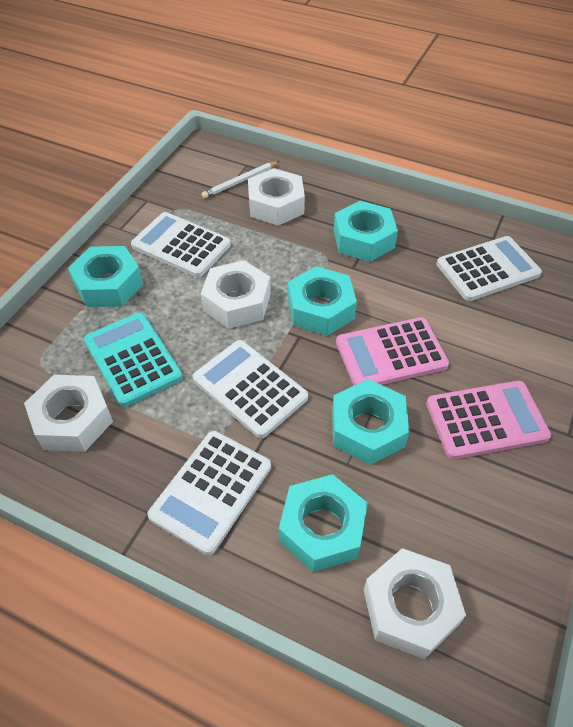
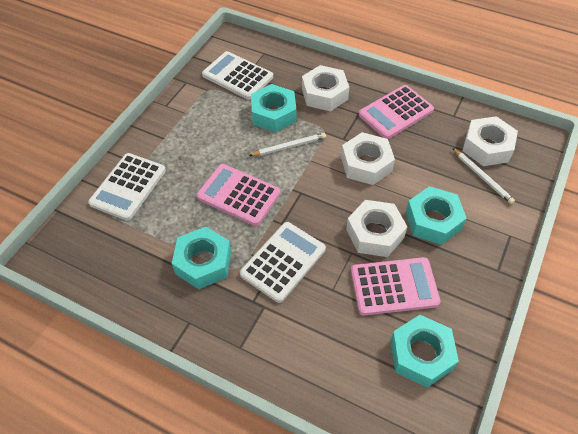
pink calculator: [336,317,449,385] [426,381,551,460] = 2 -> [196,164,280,226] [351,257,441,316] [359,85,434,139] = 3
turquoise calculator: [84,312,183,407] = 1 -> none = 0
turquoise nut: [68,246,143,307] [279,474,368,572] [288,266,357,336] [332,379,410,465] [334,201,398,262] = 5 -> [172,227,231,289] [251,84,296,132] [391,315,459,388] [406,186,467,245] = 4
white calculator: [131,212,231,278] [147,431,271,555] [193,340,308,438] [437,236,542,301] = 4 -> [88,153,166,221] [202,51,273,100] [240,222,326,303] = 3
white pencil: [201,161,280,199] = 1 -> [249,133,326,156] [453,148,515,204] = 2

